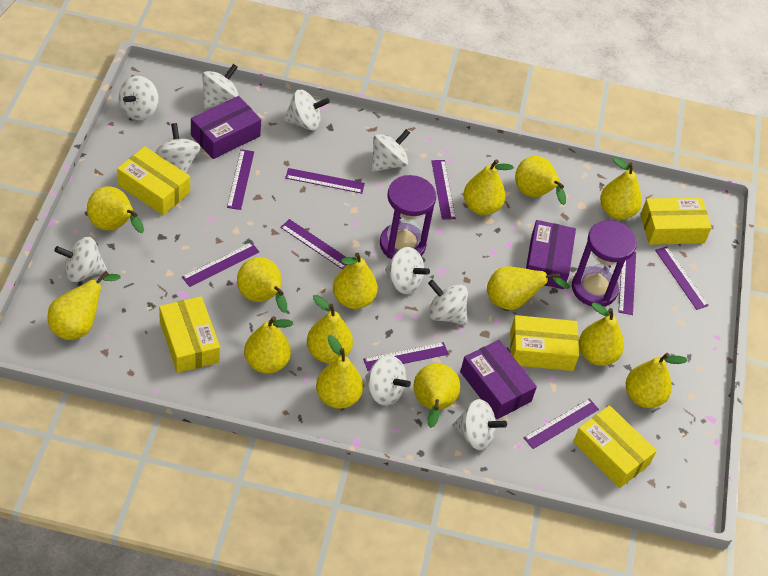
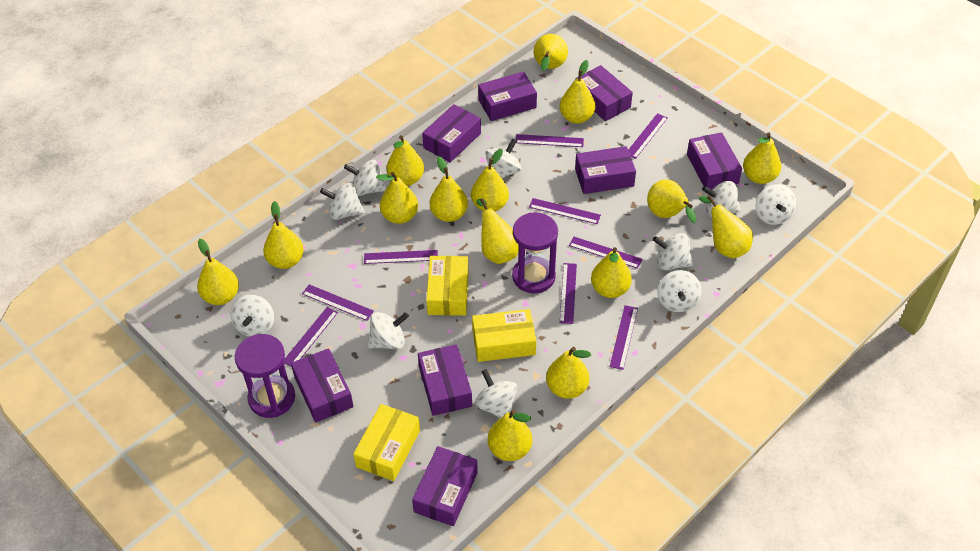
purple box: [191,96,261,159] [460,340,537,419] [526,220,576,289] = 3 -> [291,348,354,423] [412,446,478,526] [418,344,472,416] [422,104,481,163] [478,72,537,121] [575,65,633,121] [575,146,636,194] [687,132,742,190] = 8
yellow box: [117,146,190,215] [159,296,220,373] [510,315,579,371] [573,405,657,488] [640,198,712,245] = 5 -> [353,404,420,481] [426,256,469,316] [472,309,536,362] = 3
yellow pear: [48,271,121,340] [87,186,144,233] [237,257,287,313] [244,316,293,374] [307,295,353,363] [316,335,363,409] [333,253,378,309] [413,363,460,428] [463,159,514,215] [487,266,570,310] [515,156,566,205] [579,303,624,366] [600,157,642,220] [626,353,688,408] = 14 -> [197,239,239,305] [263,201,304,269] [376,172,418,224] [387,135,424,186] [430,156,468,222] [471,149,509,211] [476,198,519,264] [488,409,532,461] [534,34,568,71] [546,347,591,399] [560,60,595,124] [591,247,632,298] [647,179,696,223] [699,195,753,258] [743,132,781,184] = 15

